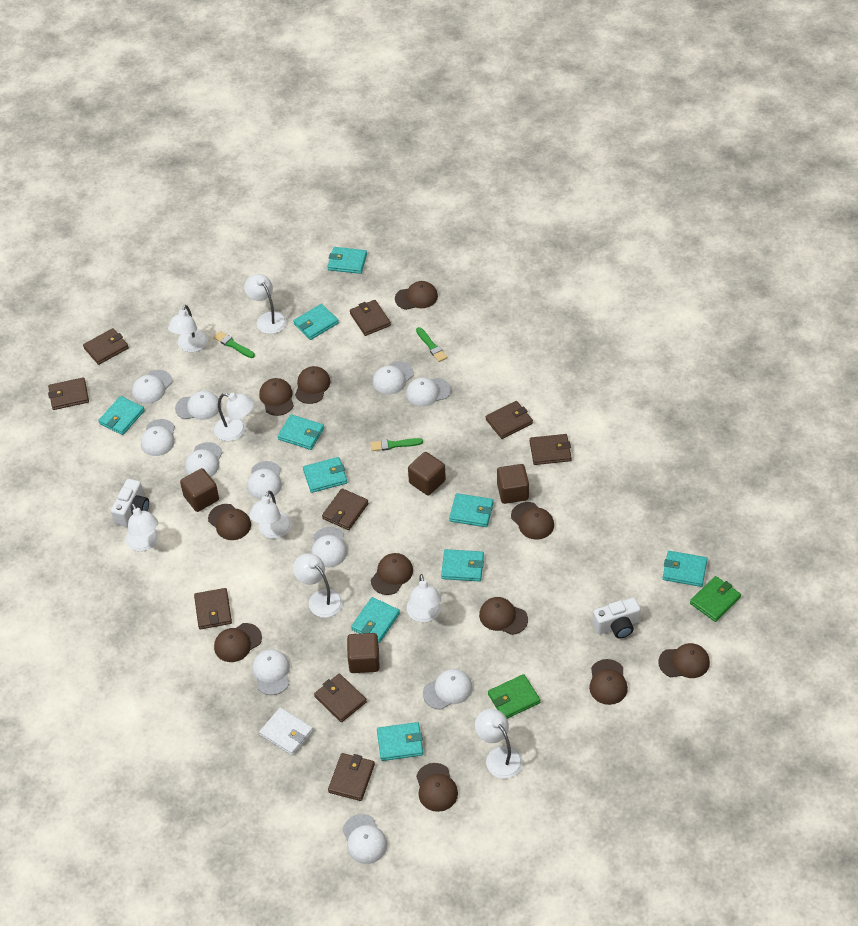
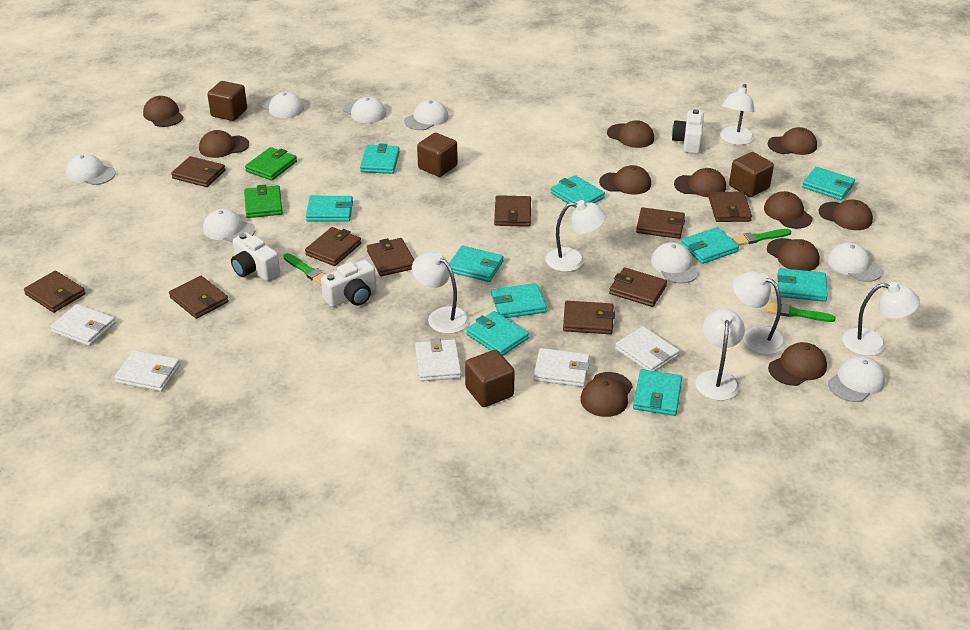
brown wallet: [48,377,89,410] [83,328,129,365] [194,588,232,629] [314,674,367,722] [322,488,369,530] [328,753,375,801] [350,300,391,336] [486,401,533,439] [530,434,572,465] = 9 -> [24,271,85,313] [169,276,229,319] [171,156,225,187] [305,227,361,266] [367,238,414,276] [494,195,531,227] [563,301,615,334] [609,268,667,307] [636,207,685,239] [709,191,752,222] = 10
white camera: [111,479,149,527] [593,597,641,639] = 2 -> [231,232,280,281] [321,259,376,307] [672,109,704,154] = 3
white cap: [132,370,172,404] [141,419,175,456] [175,391,219,420] [185,442,223,477] [247,461,282,499] [252,649,290,695] [311,527,347,567] [342,814,387,864] [373,361,414,394] [406,377,451,407] [423,669,473,710] = 11 -> [66,154,116,185] [203,209,255,243] [260,92,304,118] [343,97,386,123] [404,100,449,130] [651,242,699,284] [827,243,883,282] [828,356,885,402] = 8
white lamp: [125,503,158,551] [168,305,208,352] [214,393,254,441] [244,274,287,334] [249,490,292,539] [293,553,343,618] [407,574,442,622] [475,709,523,779] = 8 -> [412,252,469,334] [545,200,607,272] [695,309,745,400] [720,84,755,145] [733,271,786,354] [842,282,920,356] = 6
white wallet: [259,707,313,756] = 1 -> [50,304,116,346] [114,350,180,392] [415,338,461,382] [533,348,590,387] [615,326,679,371] = 5

